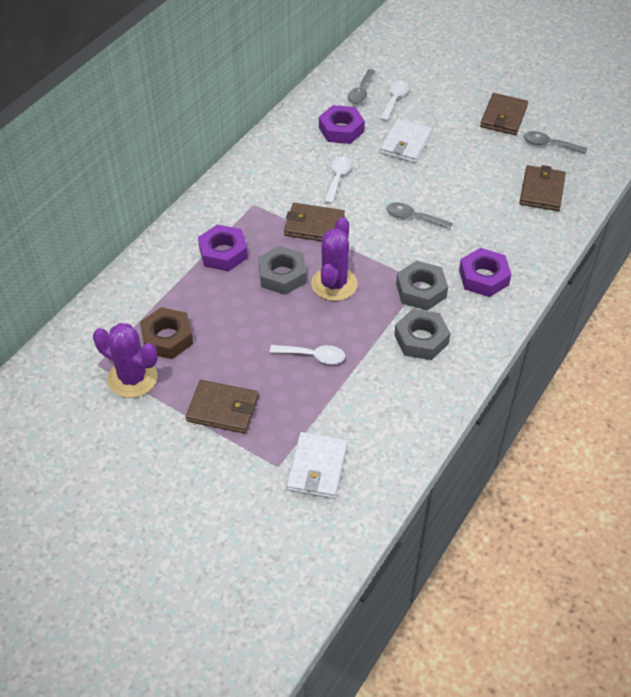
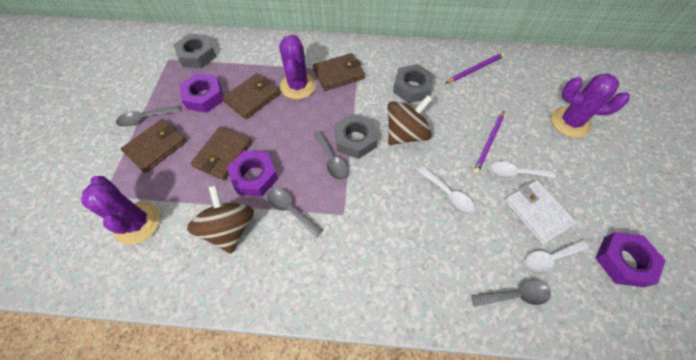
brown nut: [140,307,193,359] = 1 -> none = 0
brown spinning top: none = 0 -> [187,185,254,254] [387,95,432,145] = 2
grey spoon: [348,69,376,104] [387,203,453,229] [524,131,587,154] = 3 -> [116,106,180,127] [267,188,323,237] [314,131,348,180] [471,280,551,307] = 4
purple cactus: [93,323,158,398] [311,217,357,301] = 2 -> [81,176,160,244] [279,34,316,99] [551,73,630,138] = 3
purple pencil: none = 0 -> [445,53,504,83] [473,111,504,174] = 2
white wallet: [287,432,348,499] [380,118,432,163] = 2 -> [505,180,577,245] = 1

